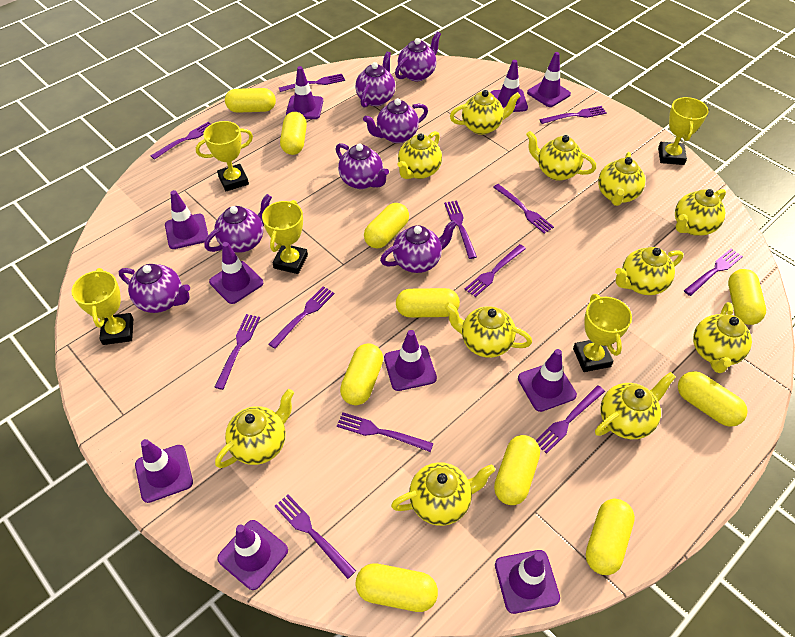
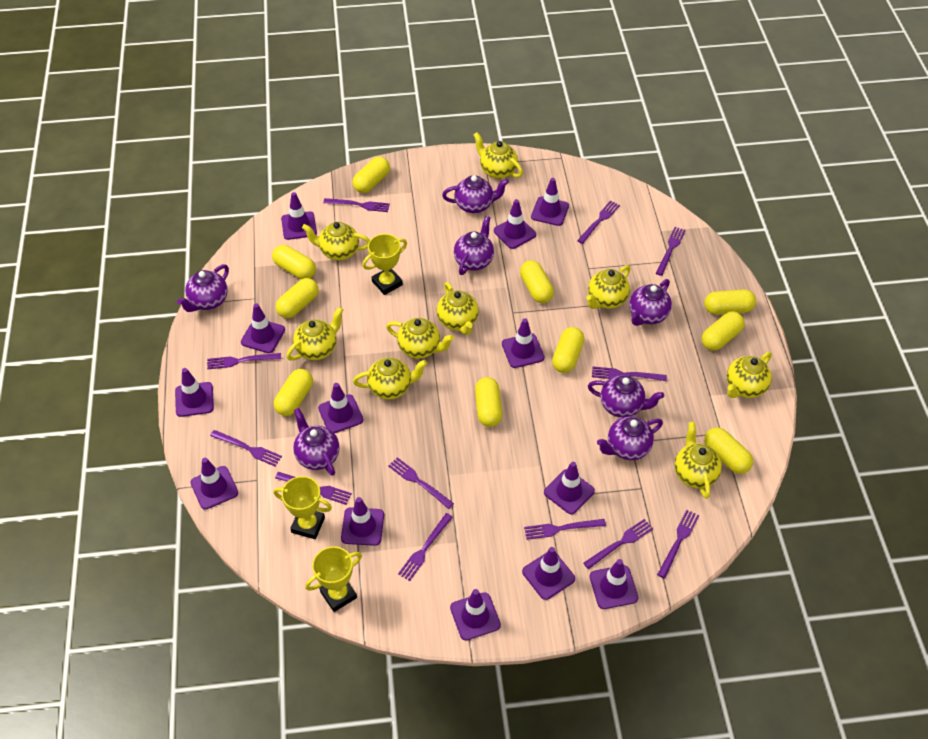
purple traffic cone: [135,439,193,503] [165,190,208,249] [209,242,263,304] [217,520,288,590] [286,66,323,119] [384,330,437,391] [490,60,528,112] [495,550,560,614] [518,349,577,412] [527,52,571,107] = 10 -> [175,368,214,417] [190,458,238,510] [241,303,285,353] [281,192,317,240] [318,383,363,433] [341,497,384,546] [450,589,501,641] [494,199,536,249] [502,318,545,368] [522,547,575,600] [531,178,569,226] [544,462,595,514] [590,559,638,609] = 13
yellow teapot: [215,389,294,468] [391,462,495,526] [397,131,442,179] [444,303,532,358] [450,90,521,135] [526,131,596,181] [595,372,676,439] [598,152,645,206] [615,247,683,295] [675,189,726,236] [693,302,752,373] = 11 -> [286,307,343,361] [302,222,370,260] [353,357,427,399] [386,318,454,359] [437,282,479,335] [474,132,523,179] [586,265,631,309] [674,422,722,499] [727,352,772,398] = 9
yellow trophy: [72,268,133,345] [196,121,253,191] [262,200,308,274] [573,294,632,372] [658,97,708,165] = 5 -> [273,476,332,539] [305,546,362,612] [362,234,407,295] = 3

